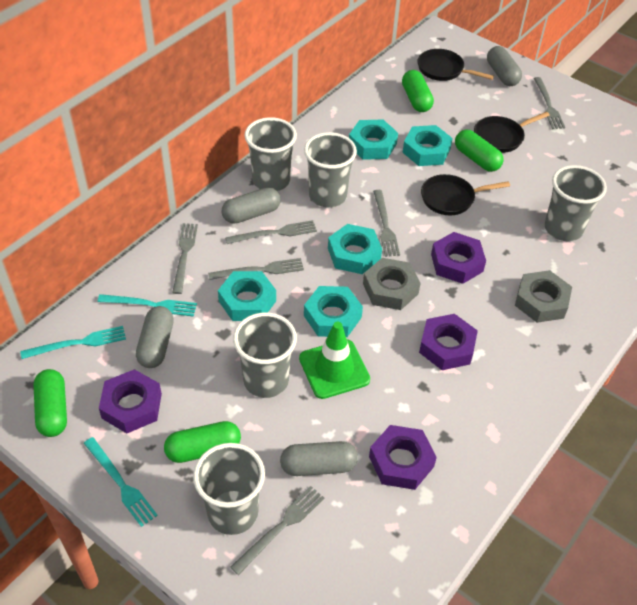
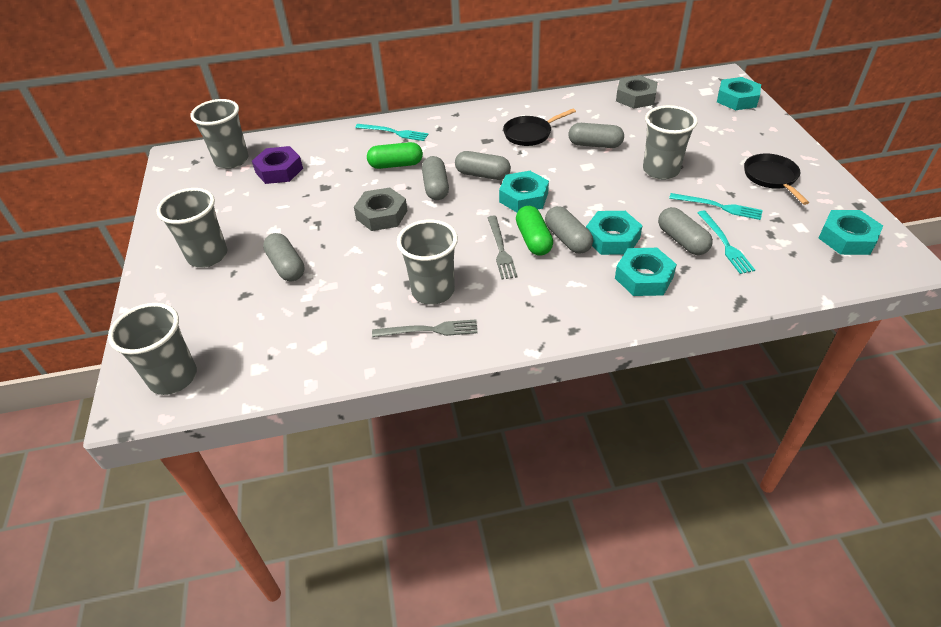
black pan: [417,49,494,81] [421,174,510,215] [474,112,550,153] = 3 -> [503,108,576,146] [744,153,809,205] = 2
green capsule: [34,369,67,437] [164,421,241,463] [402,70,434,112] [455,130,504,172] = 4 -> [367,142,423,169] [516,206,553,256] = 2
green traffic cone: [299,322,370,399] = 1 -> none = 0
grey capsule: [136,306,174,368] [222,187,281,224] [280,441,358,476] [487,46,522,86] = 4 -> [263,233,305,281] [422,156,449,200] [455,151,511,180] [545,206,593,254] [569,123,624,148] [658,207,713,255] = 6
grey fork: [172,223,198,294] [208,258,304,280] [225,220,317,244] [230,486,324,575] [373,190,400,257] [534,77,565,129] = 6 -> [372,319,478,337] [487,216,518,280] = 2
purple nut: [99,369,162,433] [369,425,437,490] [419,314,478,370] [431,232,486,284] = 4 -> [252,146,303,184] = 1

